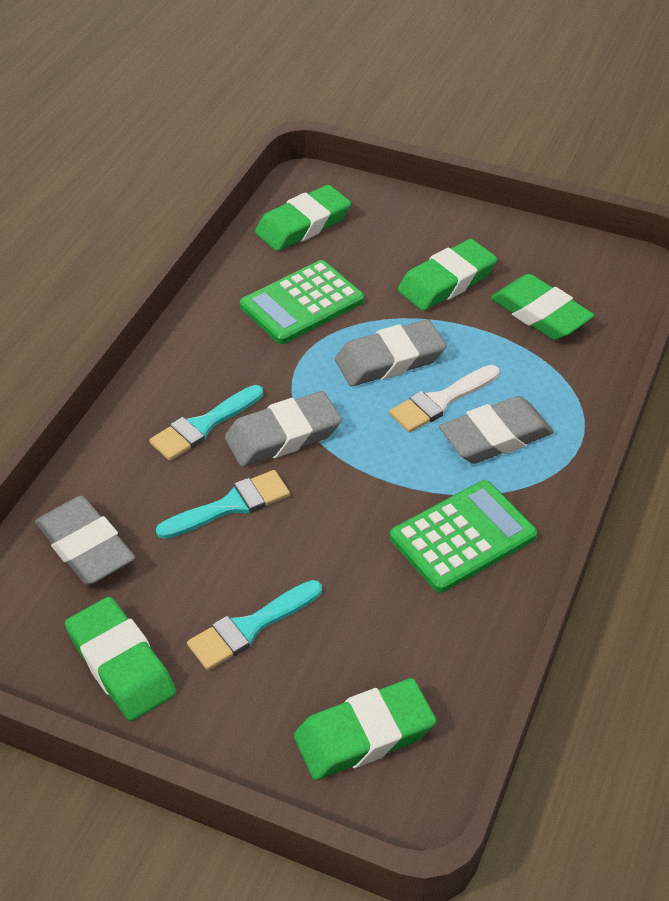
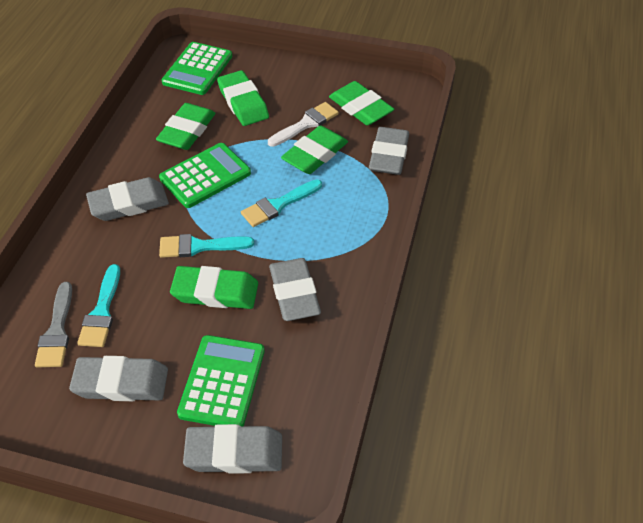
green calculator: [240,260,364,344] [390,480,537,593] = 2 -> [159,143,251,208] [162,42,232,95] [177,335,265,426] = 3
grey brush: none = 0 -> [35,282,72,367] = 1
grey eraser: [35,496,135,585] [225,391,342,467] [335,319,446,386] [439,396,554,464] = 4 -> [69,356,168,401] [86,177,169,221] [183,424,282,474] [269,258,321,321] [369,127,409,175] = 5

